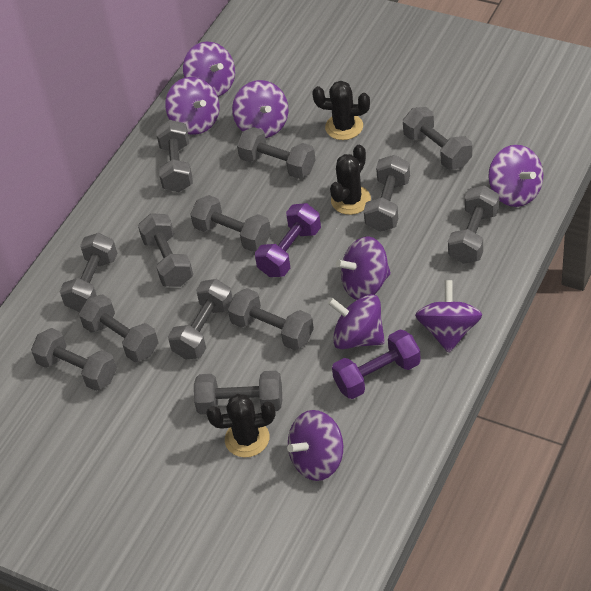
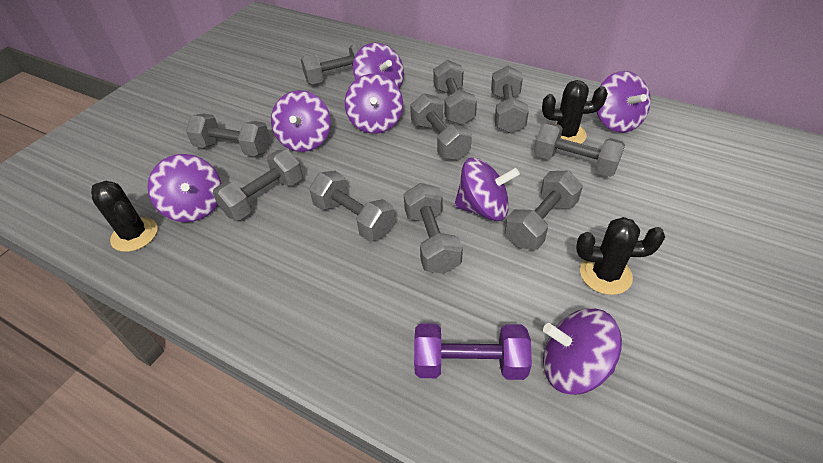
grey dumbbell: [31,328,117,391] [59,233,117,312] [79,294,158,362] [138,213,193,287] [156,120,193,192] [168,279,233,360] [190,195,271,252] [194,371,282,415] [228,288,314,350] [237,127,316,179] [364,155,410,232] [403,107,472,170] [448,185,499,264] = 13 -> [186,113,270,156] [213,150,303,220] [301,42,366,84] [309,171,395,241] [404,183,463,274] [410,93,472,160] [433,60,477,125] [491,66,529,133] [505,171,583,250] [534,122,625,177] = 10
purple dumbbell: [255,203,321,277] [332,330,421,399] = 2 -> [414,324,532,380] = 1
purple spinning top: [165,77,220,135] [183,42,235,97] [232,80,289,138] [287,410,343,481] [328,294,385,349] [336,236,391,300] [415,280,482,353] [488,145,543,207] = 8 -> [147,154,221,222] [271,90,331,152] [345,74,403,134] [353,43,404,88] [454,158,520,221] [543,309,622,395] [597,71,651,133] = 7

